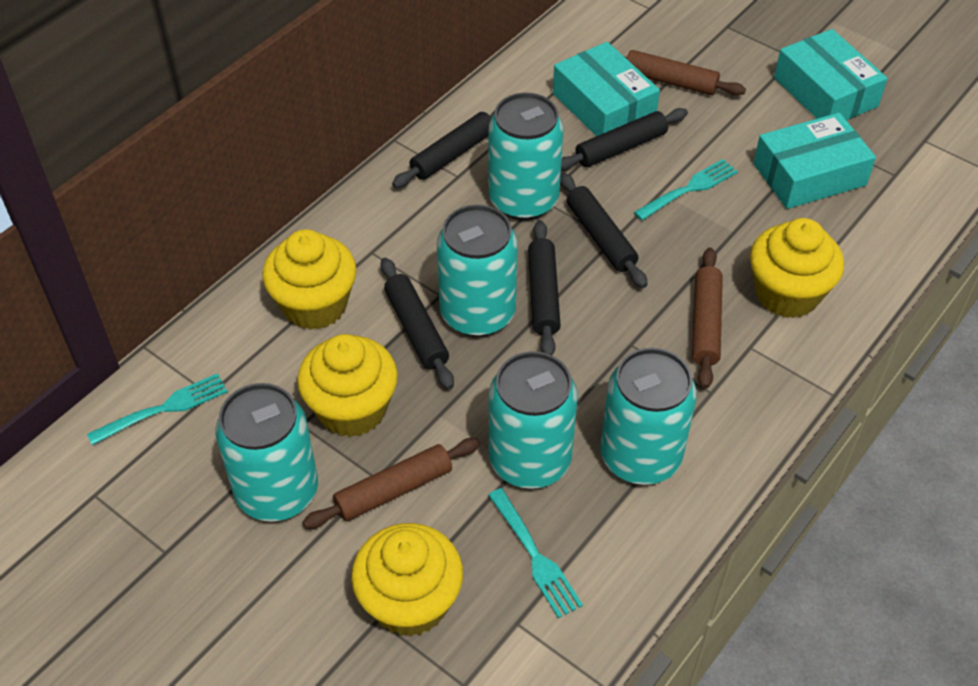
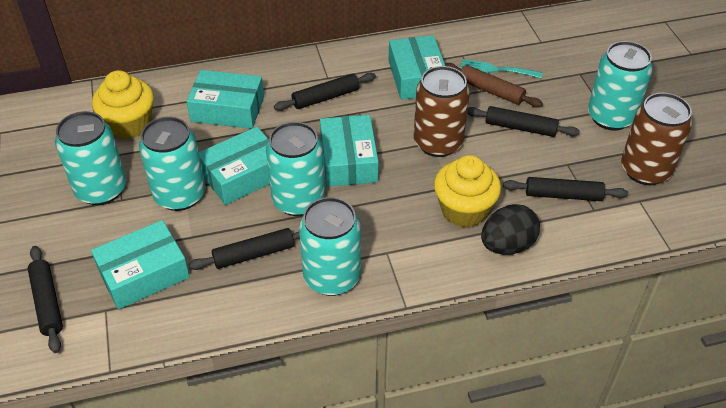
black egg: none = 0 -> [481,204,540,255] = 1
brown can: none = 0 -> [414,66,470,157] [621,93,692,185] = 2
brown rolling pin: [302,438,480,529] [624,50,746,96] [692,248,723,389] = 3 -> [445,63,543,108] = 1
turquoise box: [553,42,660,136] [753,113,876,209] [774,29,887,120] = 3 -> [91,220,190,309] [186,70,264,129] [199,127,270,205] [320,115,379,187] [388,35,445,100] = 5
turquoise fork: [87,373,228,445] [488,488,583,618] [634,159,738,220] = 3 -> [460,59,543,78] = 1
yellow cupcake: [262,229,357,330] [297,334,398,437] [351,523,463,637] [750,218,844,318] = 4 -> [92,70,154,139] [434,155,501,228] = 2

